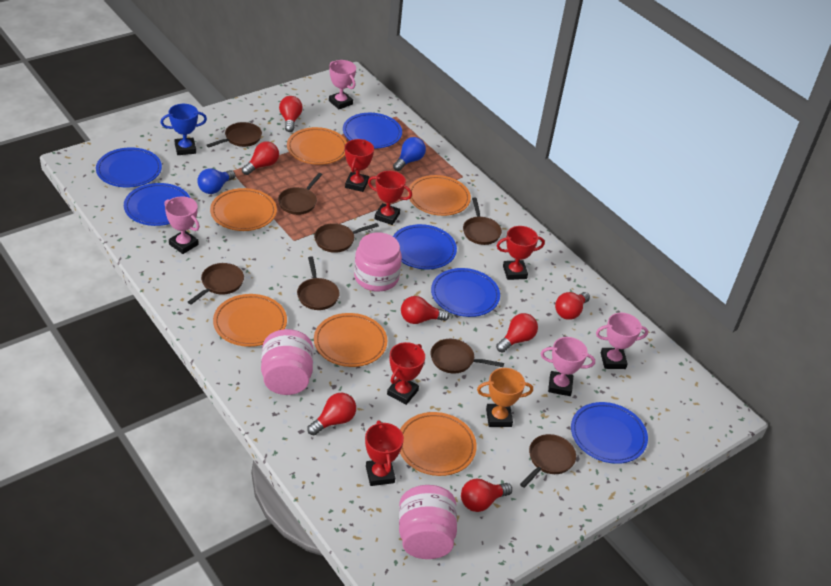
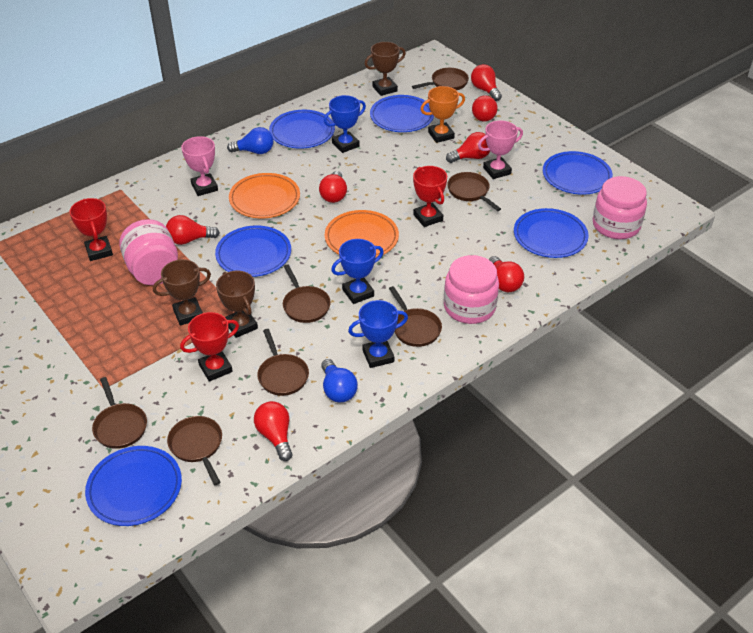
blue trophy: [161,104,207,155] = 1 -> [324,95,366,153] [331,239,384,304] [348,300,408,368] = 3
brown pan: [188,263,244,305] [206,122,262,148] [278,173,322,215] [297,256,340,310] [314,223,379,253] [430,339,504,374] [463,197,502,245] [520,434,576,488] = 8 -> [92,377,147,449] [167,416,222,485] [257,329,309,396] [283,264,331,323] [389,286,442,347] [412,68,469,90] [447,172,501,211] = 7
brown trophy: none = 0 -> [153,259,211,326] [216,271,258,338] [365,42,406,96] = 3
orange plate: [210,188,277,231] [213,294,287,347] [287,127,347,165] [314,313,387,367] [400,412,477,476] [408,175,471,216] = 6 -> [229,173,300,218] [325,210,399,258] = 2
pink trophy: [164,197,200,254] [329,60,356,109] [541,337,595,396] [596,313,648,369] = 4 -> [181,136,218,196] [478,120,523,179] = 2
red trophy: [345,139,374,192] [365,421,404,486] [368,171,412,225] [387,342,425,405] [497,226,545,280] = 5 -> [69,198,113,261] [180,312,239,382] [413,166,447,227] = 3

